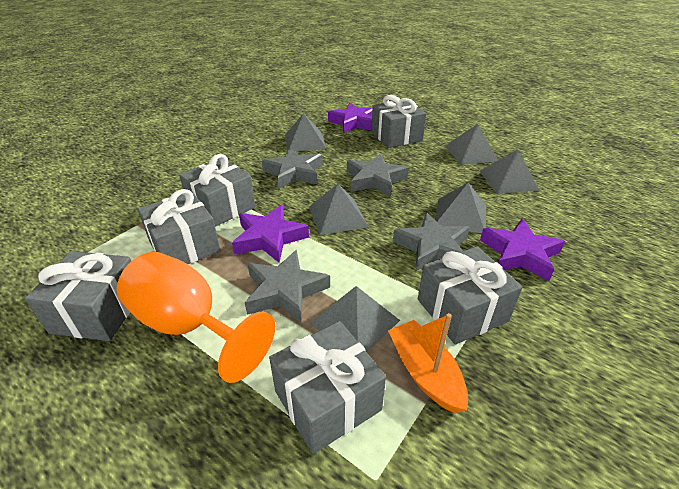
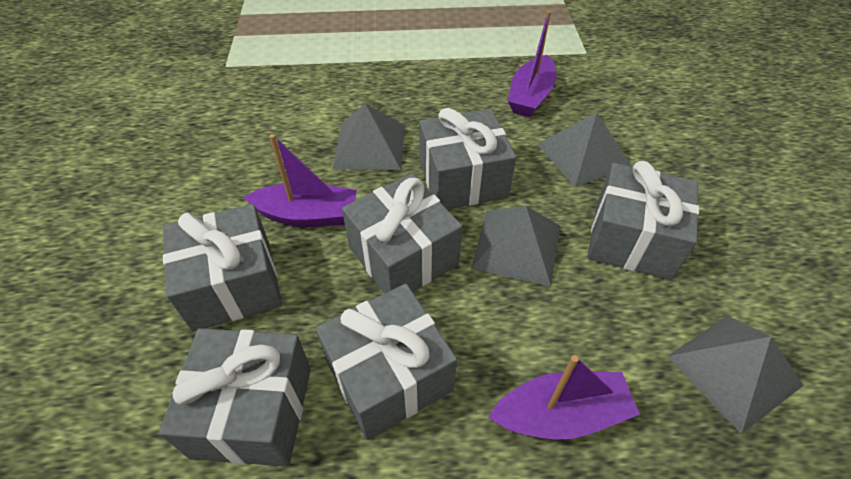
grey pyramid: [285,113,326,152] [309,184,368,235] [310,286,400,352] [435,183,486,234] [445,124,498,165] [480,149,540,194] = 6 -> [333,104,405,170] [471,206,560,286] [537,113,632,187] [667,316,804,434] = 4
grey star: [245,250,330,323] [262,148,322,189] [347,153,408,197] [393,212,470,271] = 4 -> none = 0
orange boat: [388,313,468,413] = 1 -> none = 0
orange goblet: [117,252,275,383] = 1 -> none = 0
purple boat: none = 0 -> [244,134,357,227] [489,355,640,440] [508,10,556,117] = 3
purple star: [232,205,309,263] [328,103,372,133] [480,219,565,281] = 3 -> none = 0

